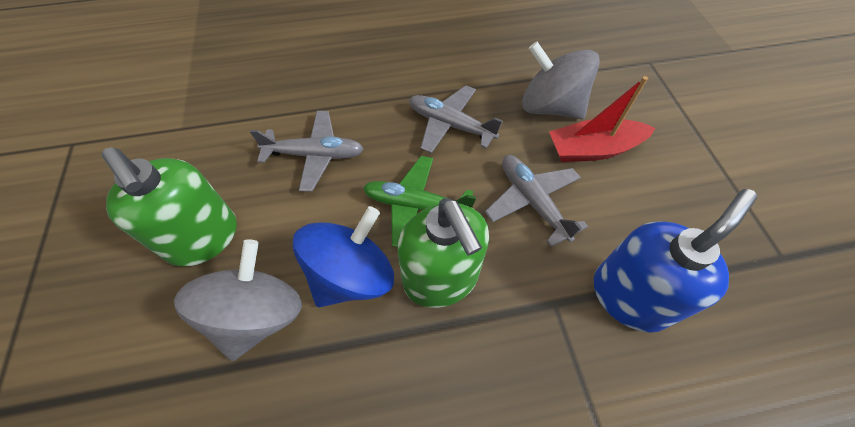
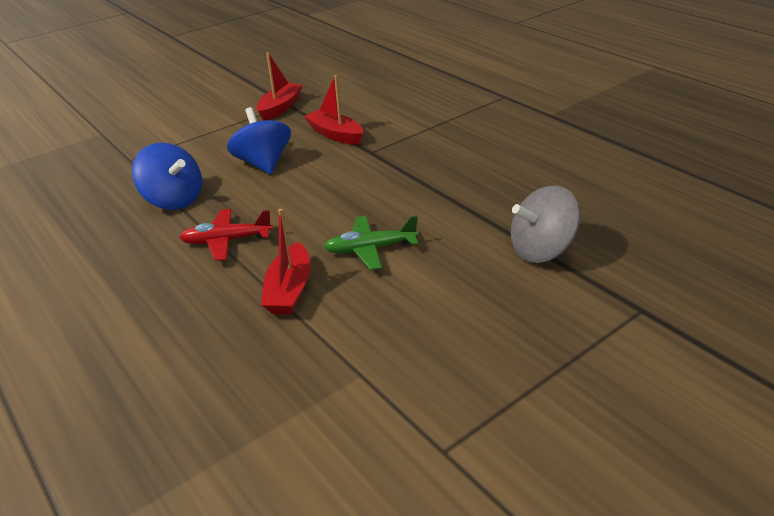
blue soap dispenser: [594,189,757,333] = 1 -> none = 0
blue spinning top: [292,206,394,307] = 1 -> [132,143,202,210] [227,107,291,174] = 2
green soap dispenser: [102,147,237,266] [398,198,489,308] = 2 -> none = 0
grey plane: [250,111,364,192] [409,85,503,153] [485,155,588,247] = 3 -> none = 0
grey spinning top: [174,239,302,361] [522,41,600,119] = 2 -> [511,185,580,263] = 1
red boat: [549,76,655,162] = 1 -> [256,52,303,121] [261,209,311,315] [304,75,363,145] = 3
red plane: none = 0 -> [179,209,273,261] = 1

